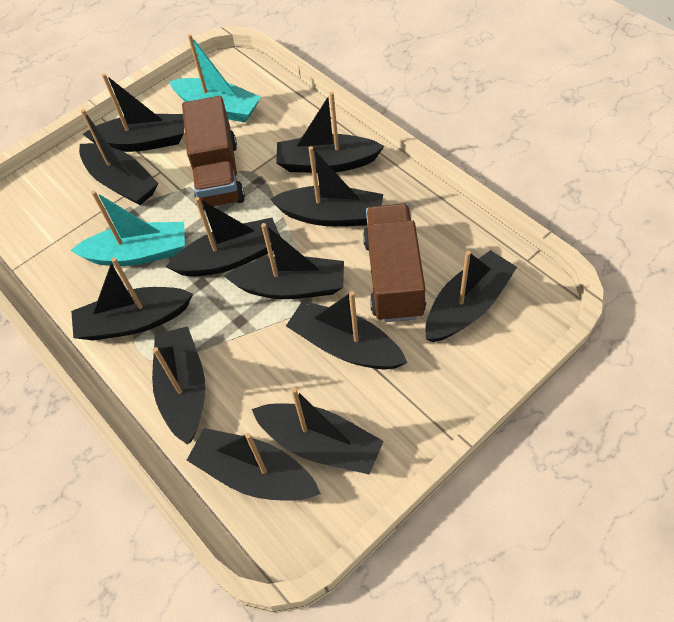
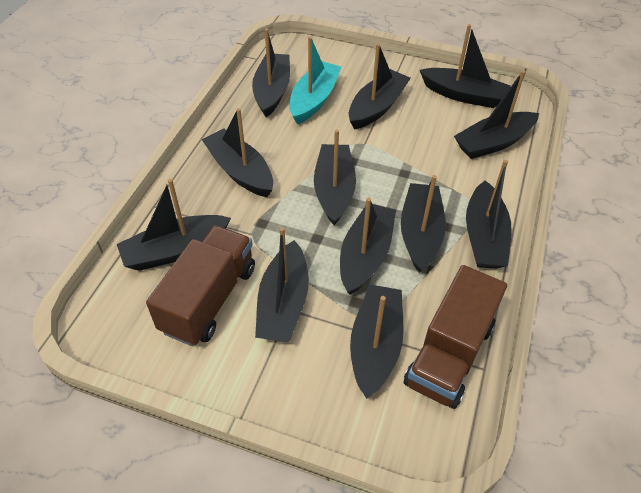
turquoise boat: [70,191,185,266] [169,34,261,122] = 2 -> [289,36,341,124] = 1

